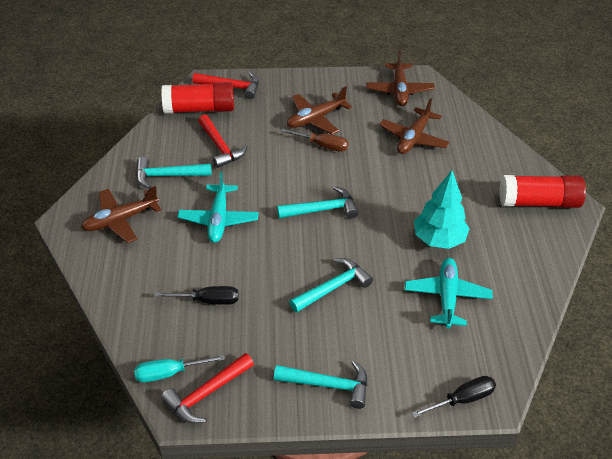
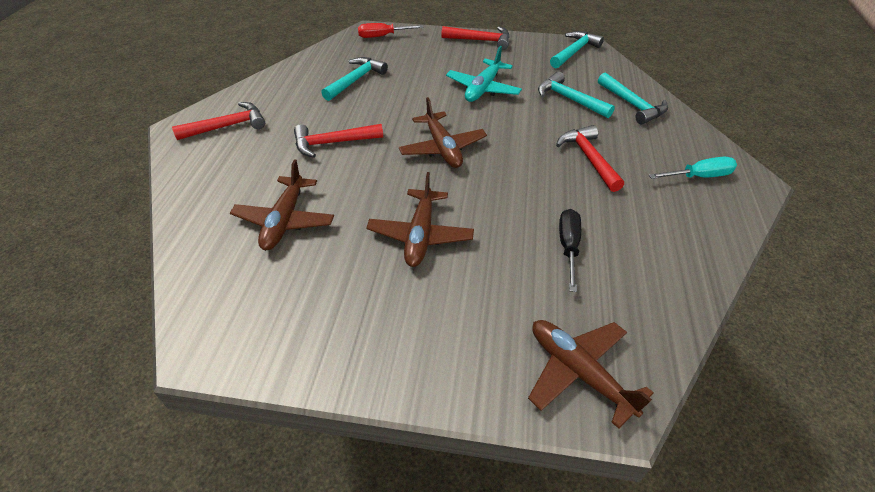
black screwdriver: [154,286,238,305] [412,376,496,418] = 2 -> [559,209,581,292] = 1
brown screwdriver: [281,129,349,152] = 1 -> none = 0
red glue stick: [161,82,234,114] [499,175,586,208] = 2 -> none = 0
red hammer: [161,353,254,423] [192,72,259,99] [198,114,247,168] = 3 -> [172,102,265,140] [294,124,383,158] [441,26,510,50] [556,125,624,192] = 4
red screwdriver: none = 0 -> [358,23,423,38] = 1
turquoise plane: [178,171,259,243] [405,258,493,328] = 2 -> [446,46,522,102] = 1
turquoise tree: [414,170,470,249] = 1 -> none = 0

